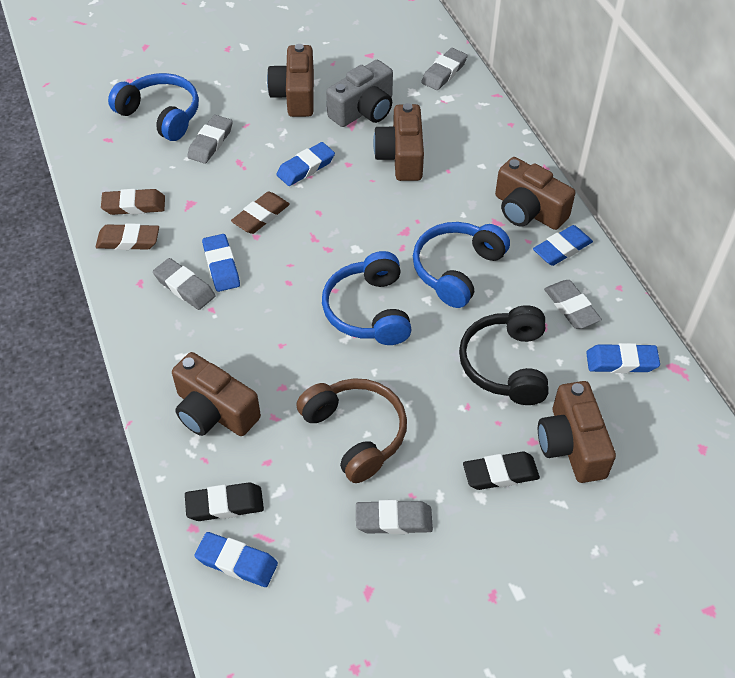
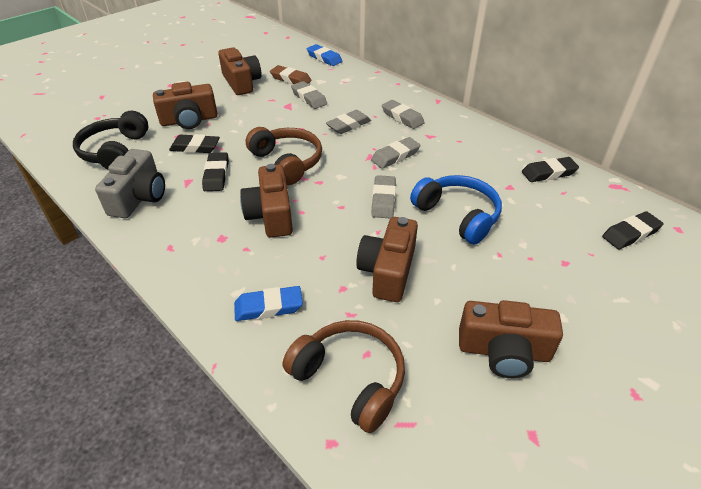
black eraser: [185,482,264,521] [463,452,540,490] = 2 -> [169,134,220,153] [202,152,229,191] [522,157,579,182] [602,211,664,249] = 4
blue eraser: [194,532,278,587] [202,234,240,292] [276,142,335,186] [533,225,593,266] [586,343,660,373] = 5 -> [234,286,303,321] [307,44,343,66] = 2
blue headphones: [108,73,199,141] [322,251,412,345] [413,222,510,308] = 3 -> [410,175,502,245] = 1
brown eraser: [96,223,159,250] [101,189,165,215] [231,191,290,234] = 3 -> [270,65,312,84] = 1
brown headphones: [296,378,407,483] = 1 -> [246,127,322,185] [283,320,405,433] = 2

